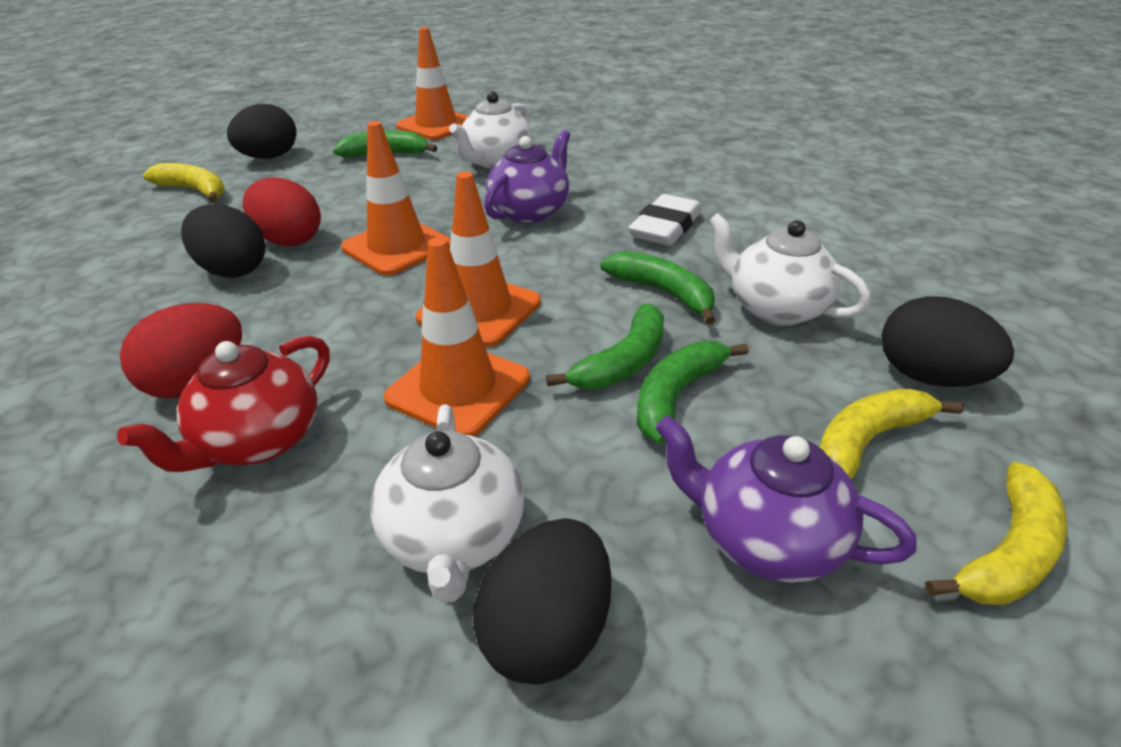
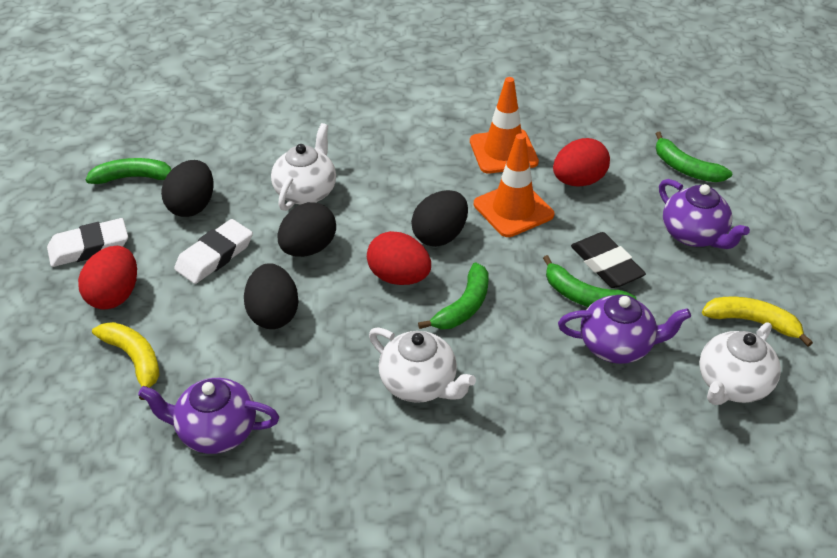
black eraser: none = 0 -> [571,232,646,288] = 1
orange traffic cone: [341,121,451,276] [384,237,530,436] [396,27,468,140] [415,172,541,347] = 4 -> [470,77,539,173] [474,133,554,237] = 2
purple teapot: [484,130,570,223] [655,415,917,583] = 2 -> [138,378,279,454] [558,295,691,364] [659,179,750,249] = 3
red egg: [120,303,242,399] [243,178,321,246] = 2 -> [78,246,137,310] [367,231,431,285] [553,138,610,187] = 3
red teapot: [117,336,330,472] = 1 -> none = 0
white eraser: [628,194,702,246] = 1 -> [47,218,128,267] [174,219,253,284] = 2
yellow banana: [143,163,225,203] [820,389,964,479] [925,462,1067,605] = 3 -> [92,322,160,400] [702,297,813,347] = 2

